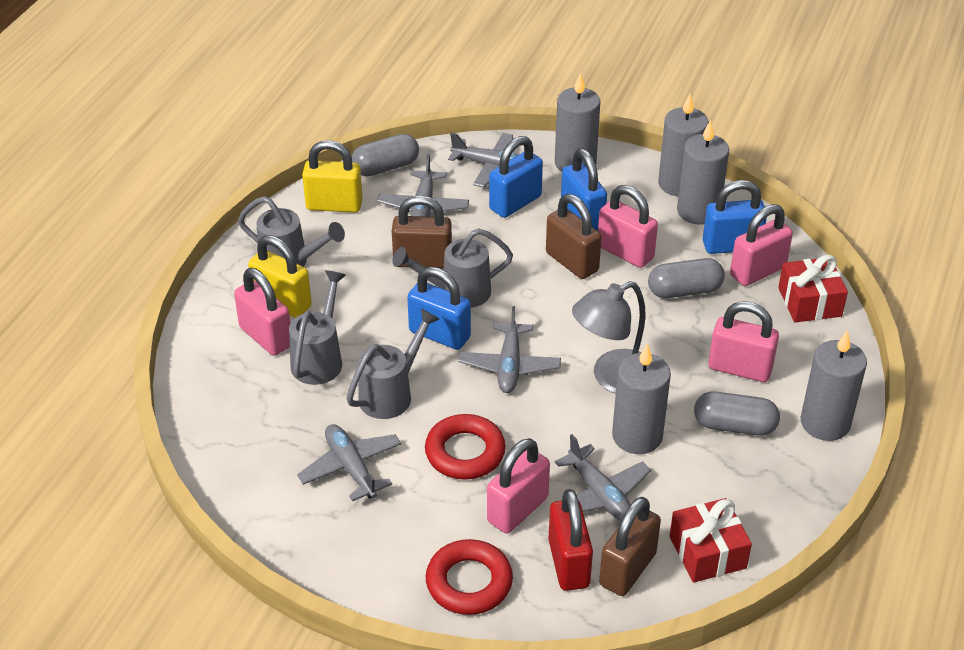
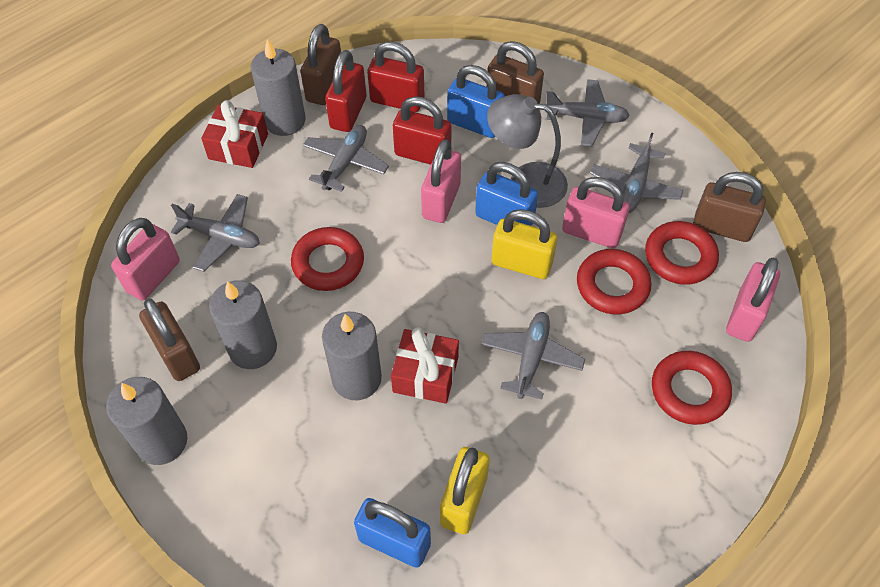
blue padlock: [407,267,471,350] [489,136,543,218] [561,148,607,231] [703,180,767,254] = 4 -> [354,498,431,568] [447,65,505,138] [475,162,538,226] = 3
brown padlock: [392,195,452,269] [546,194,601,279] [599,497,661,596] = 3 -> [139,298,200,381] [300,24,341,105] [487,41,544,104] [693,172,766,242] = 4
grey candle: [555,73,600,172] [612,343,671,454] [658,94,709,196] [677,120,729,225] [801,330,867,441] = 5 -> [106,377,188,465] [209,280,277,369] [251,39,305,136] [322,312,382,400] = 4
grey capsule: [352,134,419,176] [648,258,725,298] [694,391,780,436] = 3 -> none = 0
grey watering can: [238,196,345,267] [289,270,346,385] [346,309,439,419] [392,228,513,308] = 4 -> none = 0
pink padlock: [234,268,291,356] [487,438,550,533] [598,185,658,268] [708,301,779,382] [730,204,793,286] = 5 -> [111,218,180,301] [421,139,461,223] [562,177,630,248] [726,257,780,342] = 4
red padlock: [548,489,593,591] = 1 -> [325,50,366,132] [367,42,425,112] [393,96,452,165] = 3
red ring: [425,414,506,480] [426,539,513,615] = 2 -> [291,227,364,291] [577,249,651,314] [645,221,719,285] [652,351,732,425] = 4

